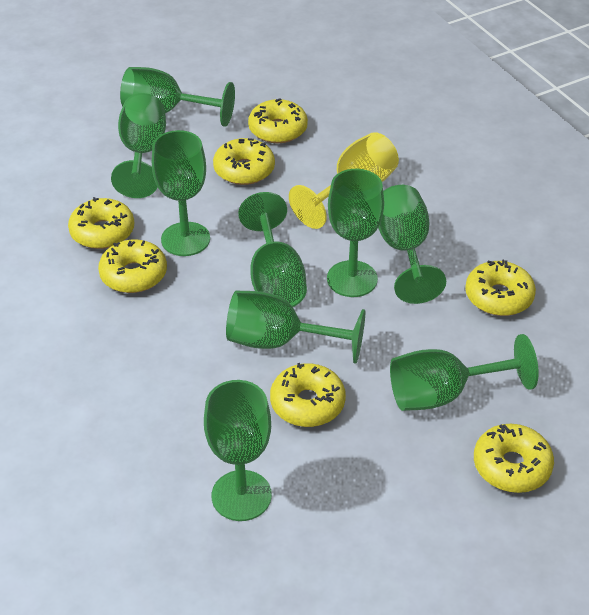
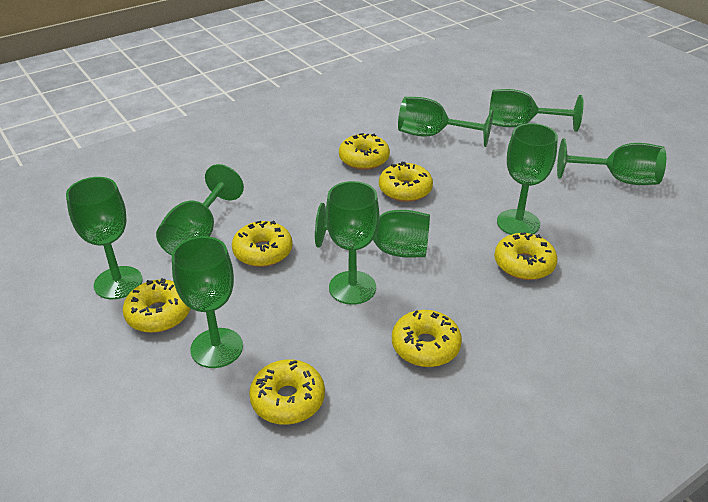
yellow goblet: [289,132,399,229] = 1 -> none = 0

